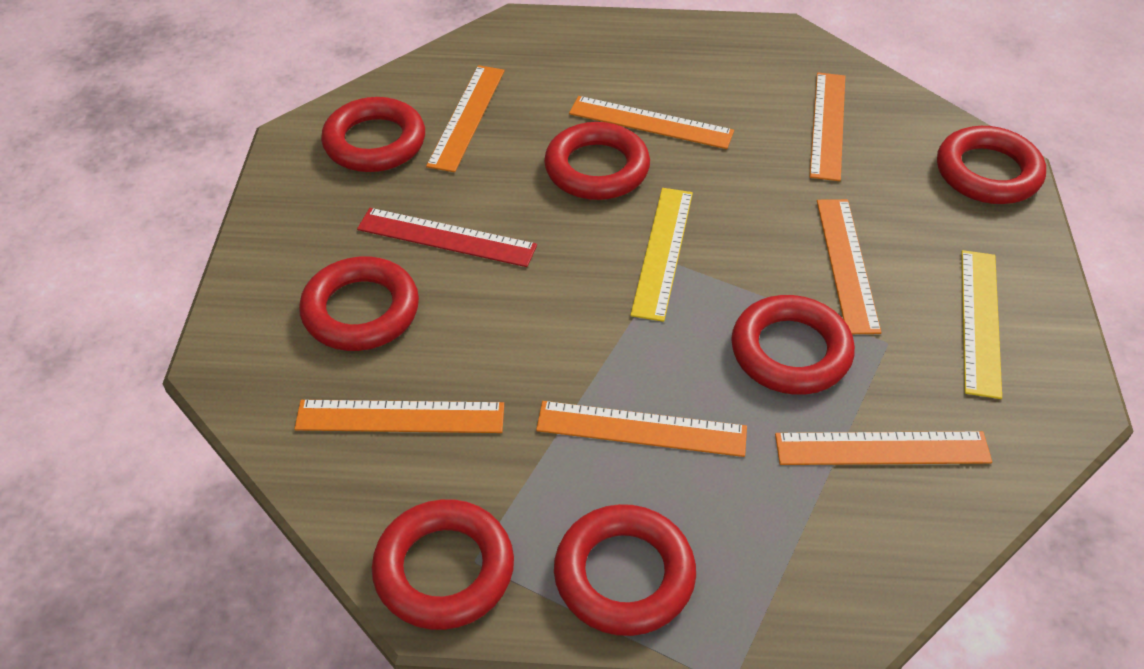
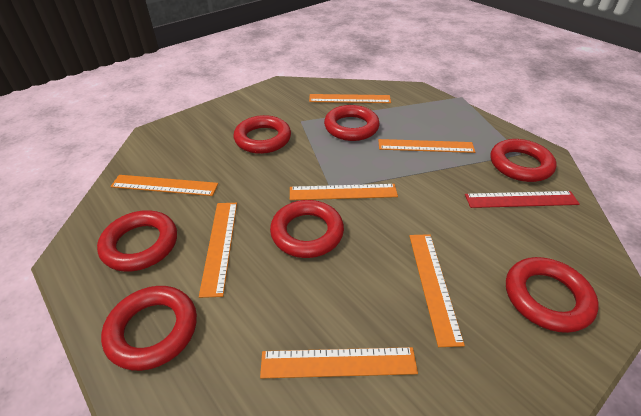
yellow ruler: [630,188,693,322] [962,250,1002,399] = 2 -> none = 0

